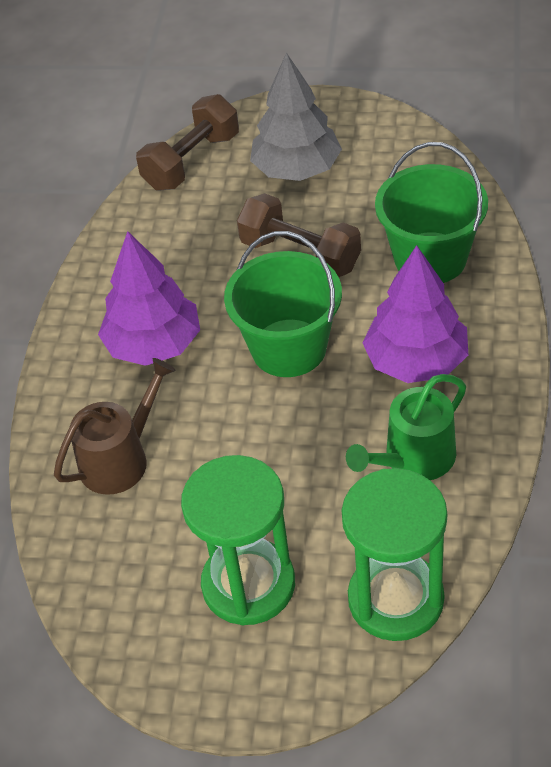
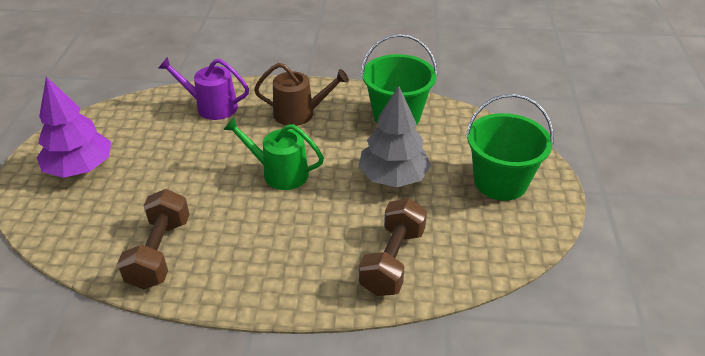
green hourglass: [181,455,295,625] [342,468,447,641] = 2 -> none = 0
purple tree: [98,231,200,366] [362,245,468,383] = 2 -> [37,77,111,178] = 1
purple watering can: none = 0 -> [158,57,249,120] = 1

